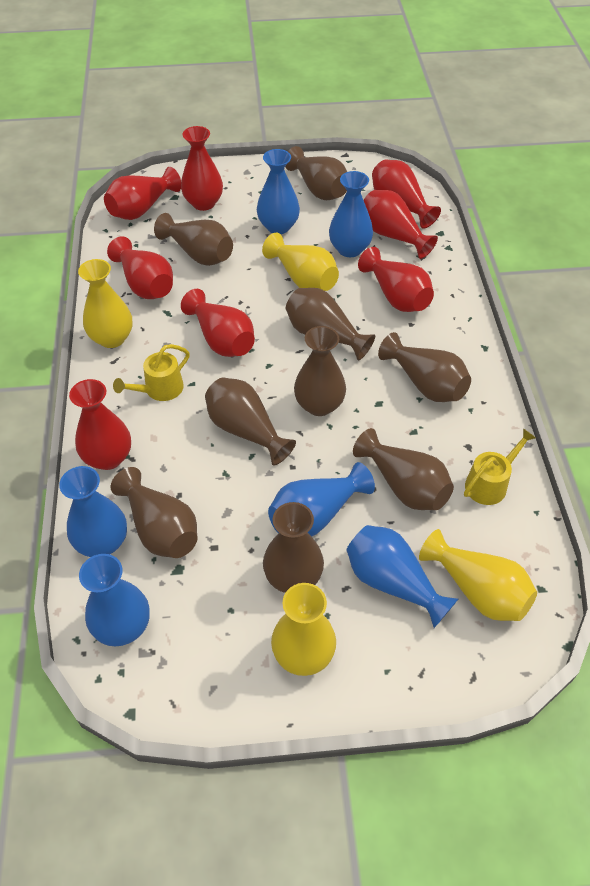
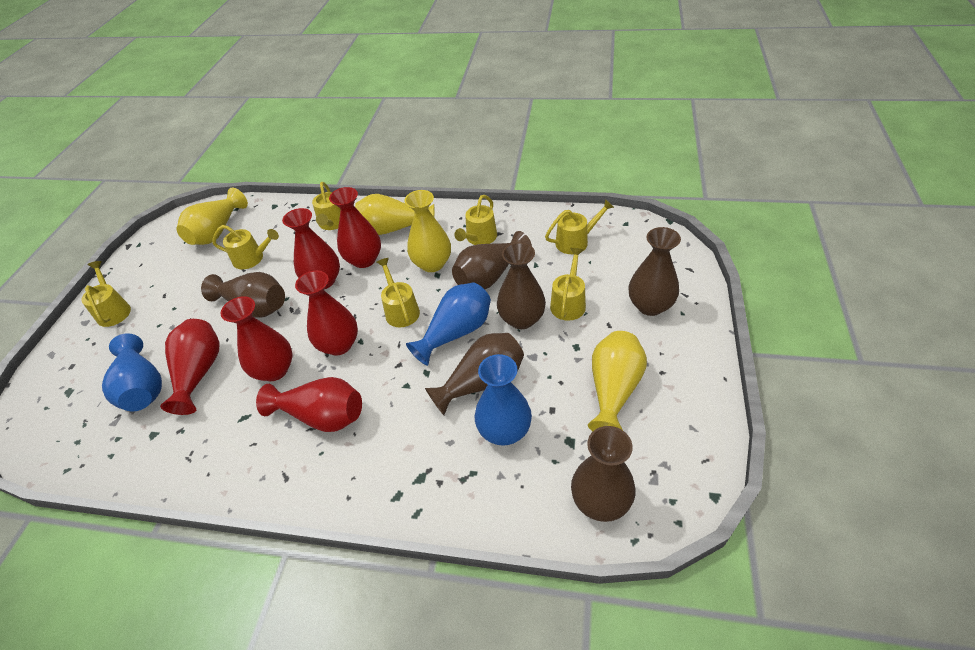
blue vase: [59,466,127,557] [79,554,150,646] [257,149,300,234] [268,462,375,537] [329,171,373,257] [346,525,458,628] = 6 -> [102,333,162,411] [406,282,491,366] [475,354,532,446] = 3
brown vase: [111,467,197,558] [154,213,233,266] [205,377,296,466] [263,502,324,593] [285,146,347,200] [286,288,375,361] [294,326,346,416] [353,428,454,510] [378,332,471,402] = 9 -> [201,272,285,318] [425,333,524,415] [452,231,532,289] [497,242,546,329] [571,426,636,522] [629,227,681,316] = 6
red vase: [69,379,131,470] [104,167,181,220] [107,236,173,299] [181,126,223,211] [181,289,255,357] [358,247,434,312] [364,190,438,259] [372,160,441,229] = 8 -> [160,319,220,415] [220,296,292,381] [256,377,362,432] [282,208,340,289] [295,270,358,356] [329,187,381,268] = 6
yellow watering can: [113,344,190,401] [464,428,536,505] = 2 -> [81,261,131,327] [213,225,279,269] [312,182,341,230] [377,258,420,327] [454,195,497,245] [545,199,614,254] [550,248,586,321] = 7

